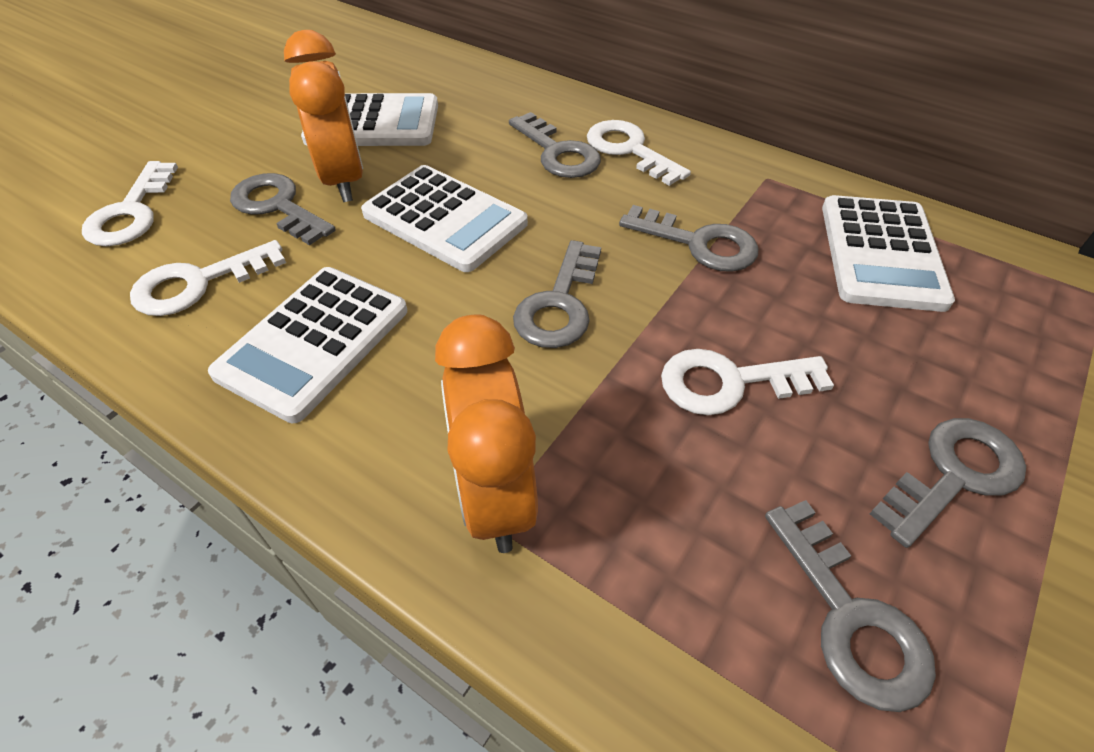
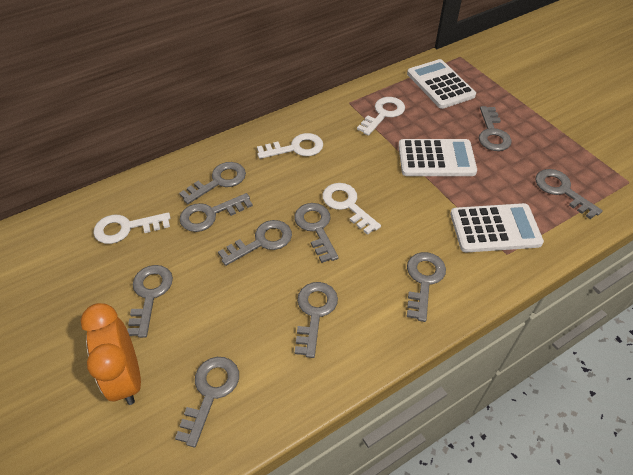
grey key: [230,173,336,246] [509,112,601,178] [513,240,601,348] [619,205,758,272] [765,500,936,712] [870,418,1026,548] = 6 -> [127,265,173,338] [175,357,239,447] [179,162,246,204] [180,193,253,232] [218,220,292,266] [294,203,339,263] [295,282,338,358] [407,252,446,322] [479,106,512,151] [535,169,603,219] = 10
orange clock: [284,30,363,202] [435,314,538,553] = 2 -> [81,303,141,405] = 1
white calculator: [208,267,407,423] [301,93,438,146] [361,165,528,272] [822,195,955,312] = 4 -> [398,139,477,176] [407,59,476,109] [450,203,544,253] = 3

